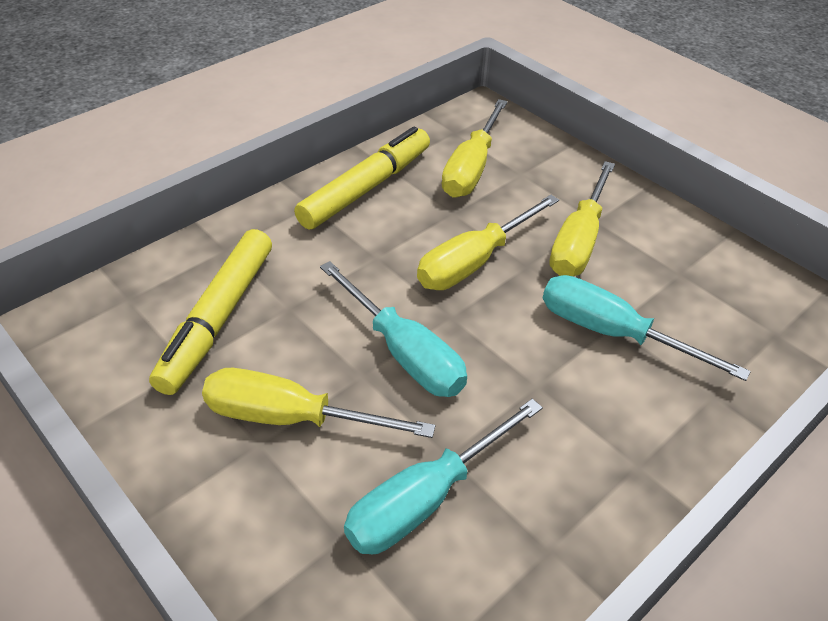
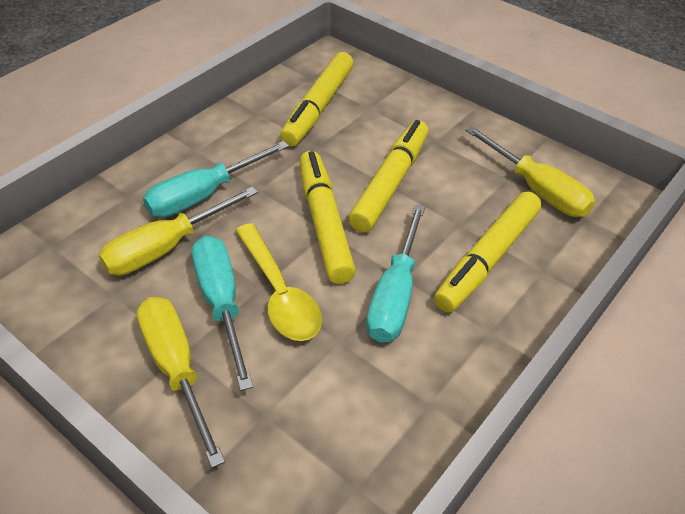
yellow marker: [149,229,272,395] [294,127,430,230] = 2 -> [280,52,354,147] [299,151,356,284] [348,120,428,233] [434,192,542,313] = 4
yellow screwdriver: [202,368,435,438] [417,195,559,290] [441,99,508,198] [549,161,615,276] = 4 -> [99,186,258,275] [137,297,225,468] [465,126,595,217] = 3
yellow spoon: none = 0 -> [235,223,322,341] = 1

